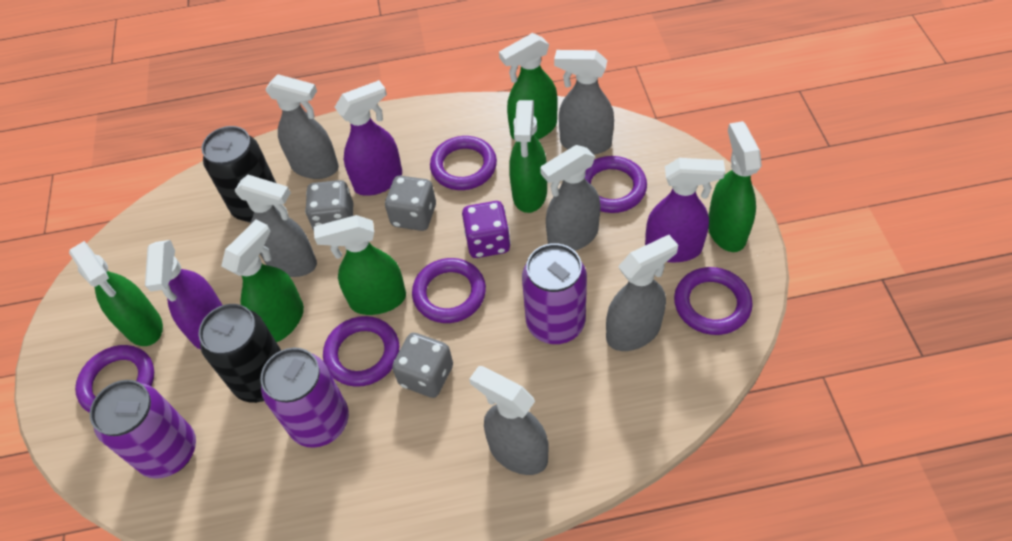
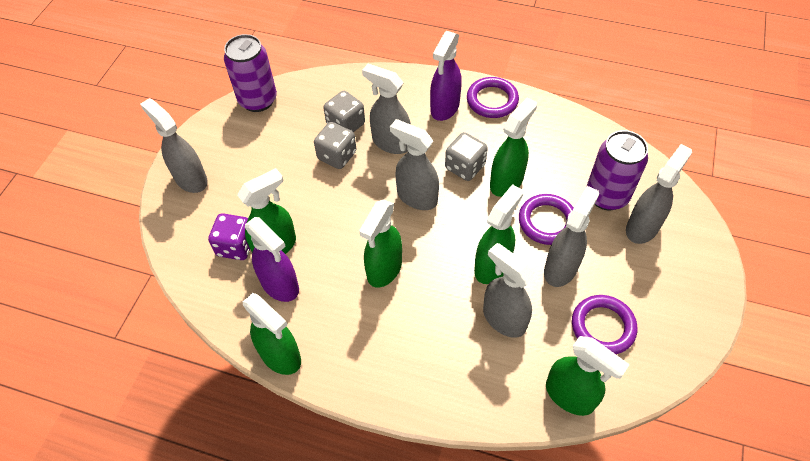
black can: [198,304,281,403] [202,126,276,223] = 2 -> none = 0
purple can: [90,380,196,479] [261,348,349,448] [522,243,587,344] = 3 -> [224,34,277,112] [587,130,648,211] = 2
purple ring: [75,345,154,413] [323,316,399,387] [412,258,486,323] [430,136,497,190] [585,156,647,213] [674,267,753,335] = 6 -> [467,77,519,118] [519,194,574,245] [572,295,637,354] = 3
purple spray bottle: [145,240,222,349] [335,80,402,196] [645,158,725,262] = 3 -> [245,217,299,302] [430,31,462,121] = 2

